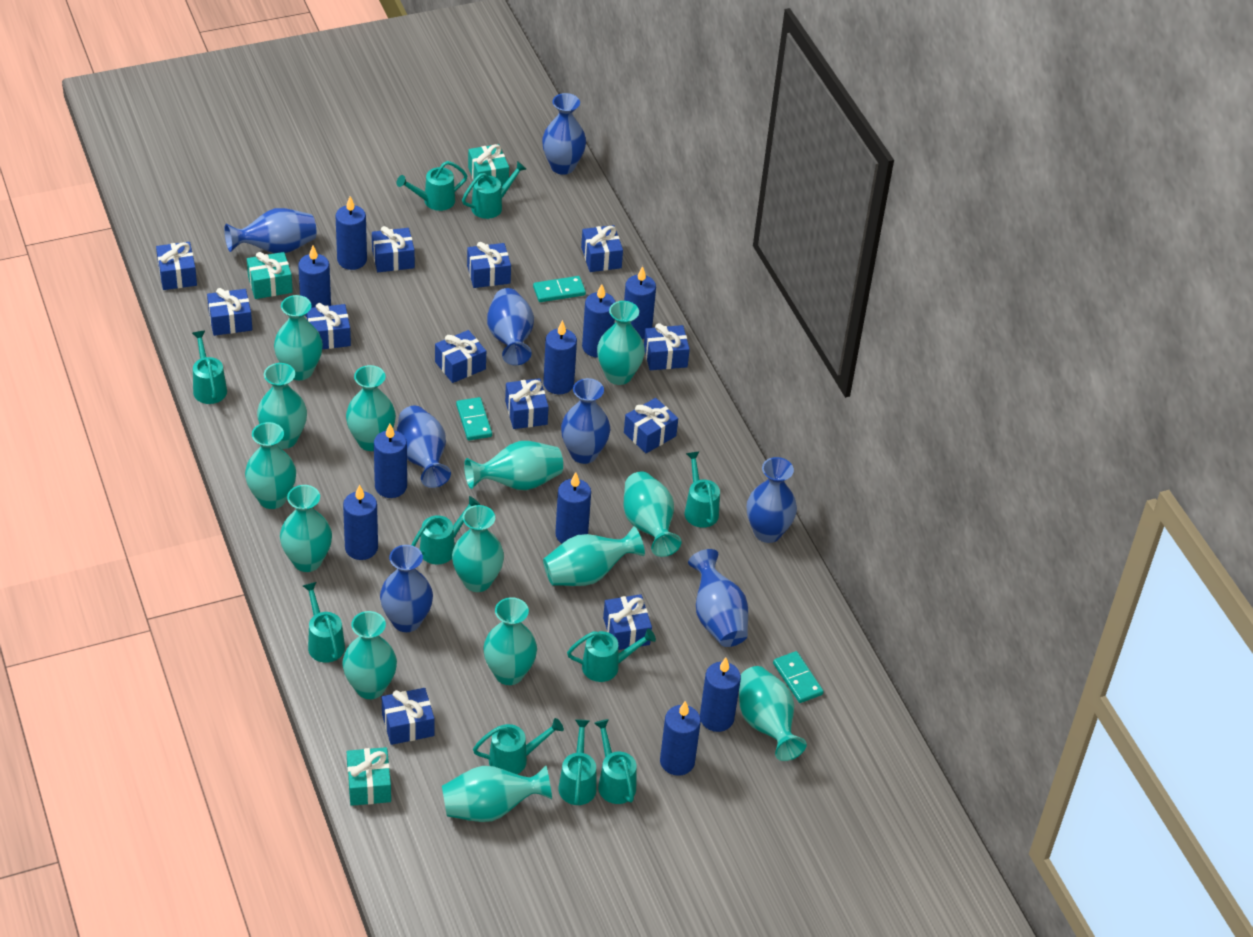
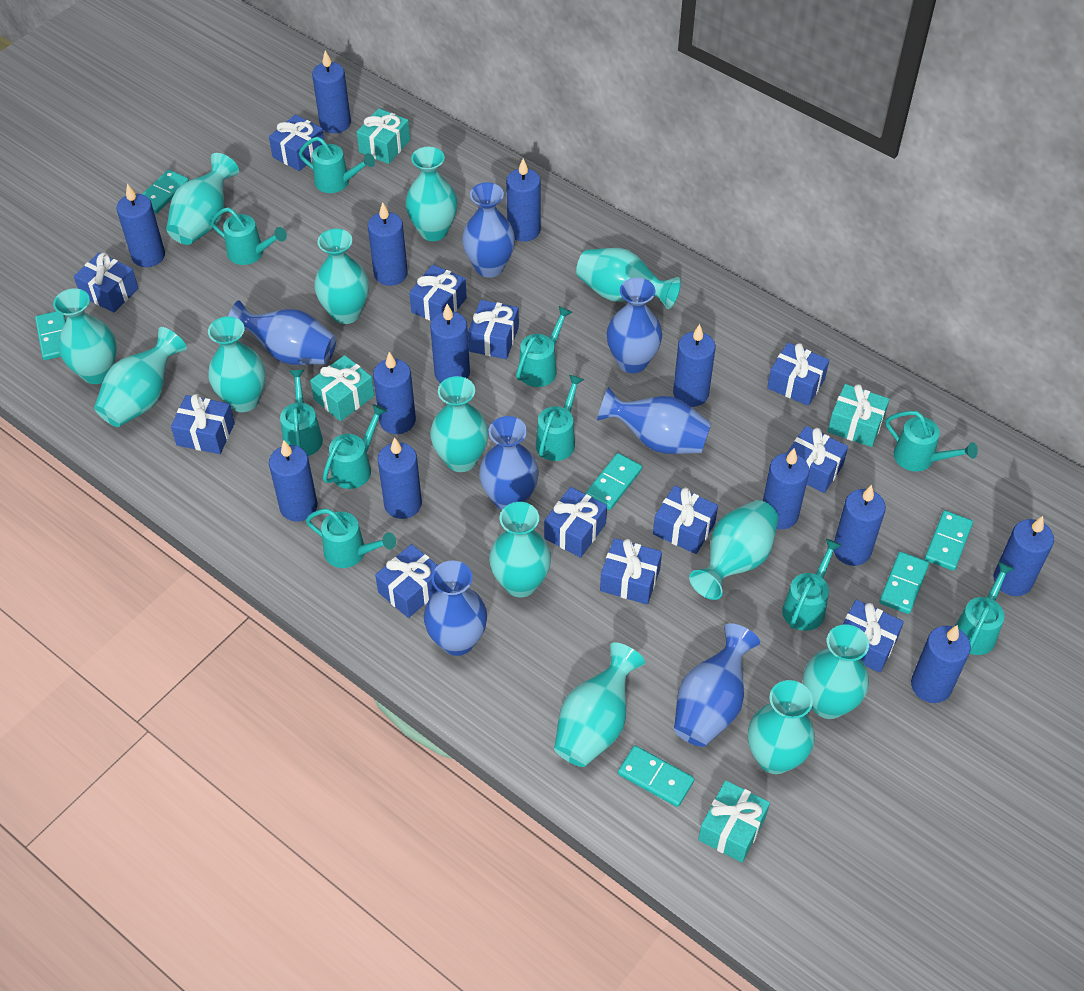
blue candle: [298,246,331,317] [336,196,367,270] [343,484,378,560] [374,424,407,498] [543,320,577,395] [555,472,591,544] [582,284,615,358] [624,266,656,339] [660,701,701,776] [700,658,741,732] = 10 -> [116,184,165,267] [269,441,317,522] [312,50,351,133] [368,202,408,286] [373,352,416,434] [377,437,422,519] [430,304,470,383] [506,159,541,242] [673,324,716,407] [763,448,810,529] [834,485,886,566] [911,625,971,703] [994,516,1054,596] = 13
blue vase: [224,208,316,253] [380,545,433,632] [397,406,451,488] [487,288,534,365] [542,93,586,175] [561,378,610,464] [688,549,748,647] [747,457,797,543] = 8 -> [229,300,336,365] [424,560,487,656] [462,182,515,278] [479,416,539,510] [597,387,712,454] [607,278,662,373] [674,623,760,747] = 7
turquoise domino: [456,397,492,440] [533,276,586,302] [773,651,824,703] = 3 -> [35,311,66,360] [142,170,189,214] [585,453,642,510] [618,745,694,807] [879,552,929,614] [925,510,973,571] = 6
turquoise gift: [247,252,293,299] [347,747,391,806] [468,144,509,187] = 3 -> [310,355,374,421] [357,108,410,164] [698,780,770,863] [828,384,890,447] = 4
turquoise vase: [245,422,296,509] [257,363,307,449] [274,295,323,380] [280,485,332,572] [342,611,397,699] [346,365,396,451] [442,766,552,822] [452,505,504,592] [464,441,563,490] [483,597,537,685] [543,526,645,586] [597,301,645,385] [624,471,682,557] [739,666,807,761] = 14 -> [53,288,117,384] [94,327,187,427] [166,153,239,245] [208,316,266,412] [314,229,369,324] [405,147,458,241] [430,376,489,472] [489,502,551,597] [554,642,645,767] [576,248,681,309] [689,500,779,600] [748,680,815,774] [803,624,869,719] = 13

